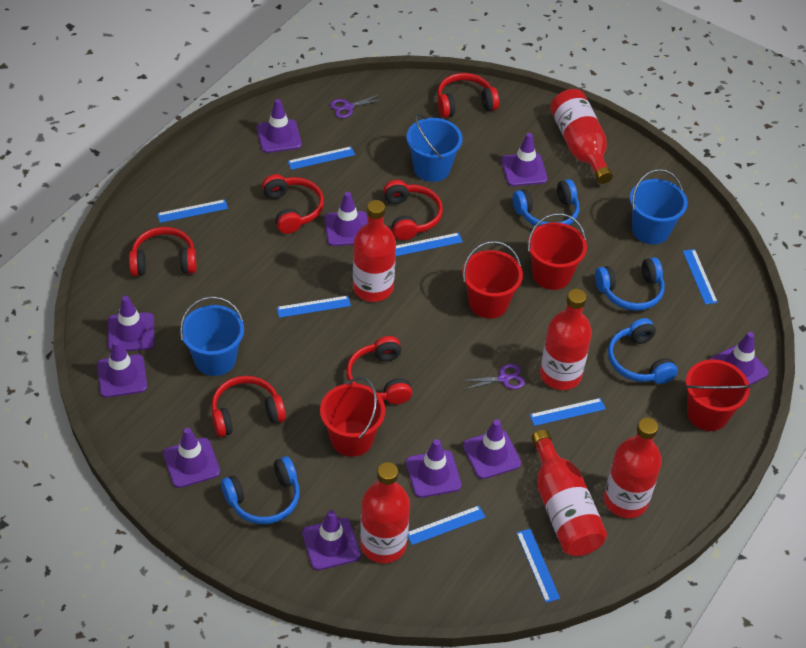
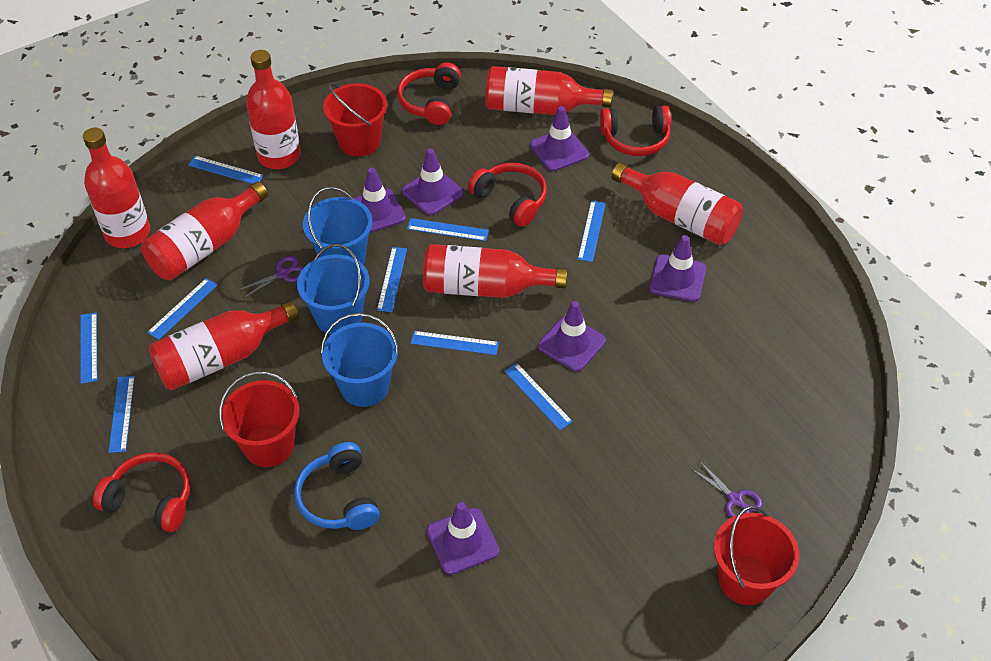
blue headphones: [221,456,300,524] [513,179,579,227] [595,257,665,311] [608,318,678,384] = 4 -> [294,442,380,530] = 1
blue ruler: [157,199,228,223] [277,296,351,318] [288,146,355,170] [395,233,463,256] [408,506,485,545] [516,529,560,603] [530,398,606,426] [683,249,718,304] = 8 -> [80,312,97,384] [109,376,135,453] [147,278,218,340] [188,156,264,184] [377,247,407,312] [407,218,489,241] [411,331,499,355] [504,363,573,430] [578,201,606,262] = 9
purple traffic cone: [97,340,147,398] [108,296,155,351] [163,428,220,488] [257,99,302,153] [302,510,361,570] [325,192,368,246] [406,439,462,498] [463,419,521,479] [501,133,548,186] [710,332,768,385] = 10 -> [354,168,406,233] [402,148,464,215] [427,502,499,575] [530,106,589,171] [538,301,606,372] [649,235,706,302] = 6
red bottle: [353,200,396,302] [360,462,410,563] [531,430,607,556] [540,289,592,390] [550,89,613,184] [604,417,662,518] = 6 -> [83,127,150,248] [141,182,268,280] [149,300,299,390] [246,50,301,169] [423,244,568,298] [485,66,613,115] [611,162,743,245] = 7
red bucket: [320,377,385,457] [462,241,523,319] [528,213,587,290] [685,359,752,431] = 4 -> [219,372,300,467] [323,83,387,157] [714,506,799,605] = 3
red headphones: [129,227,196,276] [211,376,286,437] [262,174,324,234] [346,336,412,404] [383,180,443,240] [437,73,499,118] = 6 -> [93,453,190,532] [397,63,461,125] [468,163,547,227] [600,105,671,156] = 4

